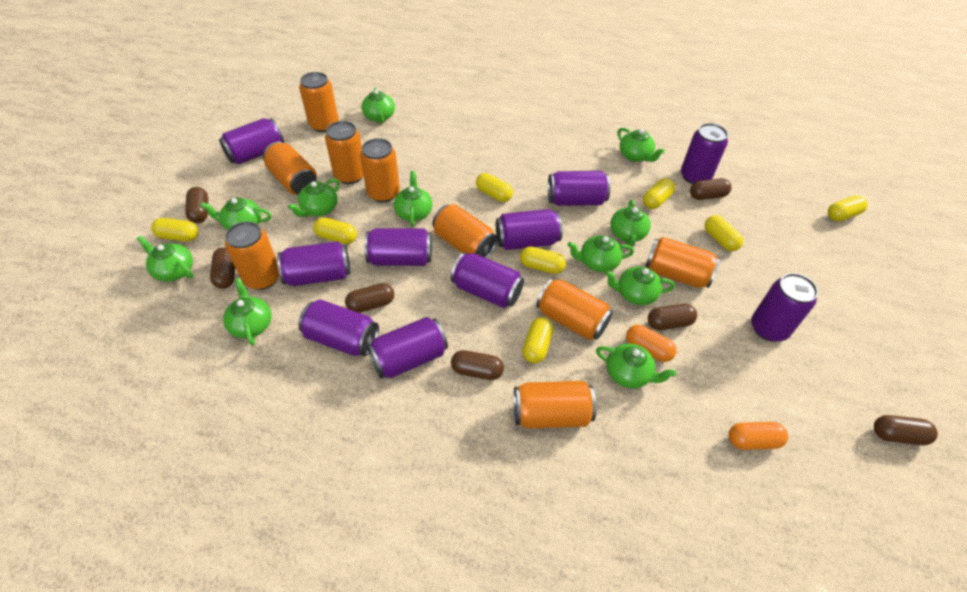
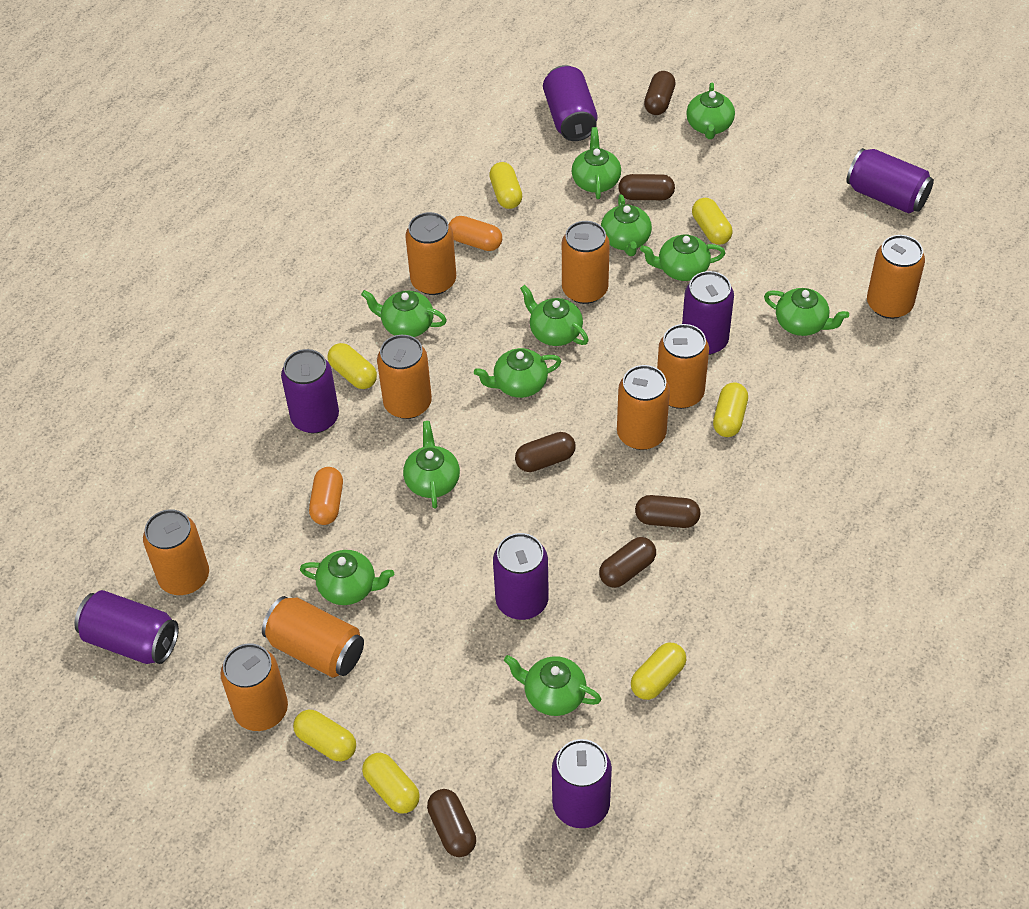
brown capsule: [185,187,208,223] [210,247,235,289] [345,283,394,313] [451,350,504,380] [648,304,697,330] [690,178,732,200] [874,415,938,445] = 7 -> [427,789,476,857] [515,432,576,472] [599,537,656,588] [618,174,675,200] [635,495,701,528] [644,71,676,115] = 6
purple can: [219,118,284,165] [277,241,350,286] [298,300,379,356] [364,228,432,266] [367,317,448,379] [451,253,524,308] [496,209,563,250] [548,171,611,206] [681,123,728,184] [751,273,818,342] = 10 -> [74,590,179,664] [281,349,339,433] [493,533,549,620] [543,65,598,141] [552,739,612,828] [682,271,734,355] [846,148,934,214] = 7
yellow capsule: [151,218,198,242] [313,217,357,244] [476,173,513,202] [520,247,566,274] [522,317,553,364] [643,178,675,209] [705,215,743,251] [828,195,868,222] = 8 -> [293,710,356,762] [328,343,377,389] [362,753,420,813] [489,162,522,209] [631,642,686,700] [692,198,732,245] [713,382,748,437] = 7

